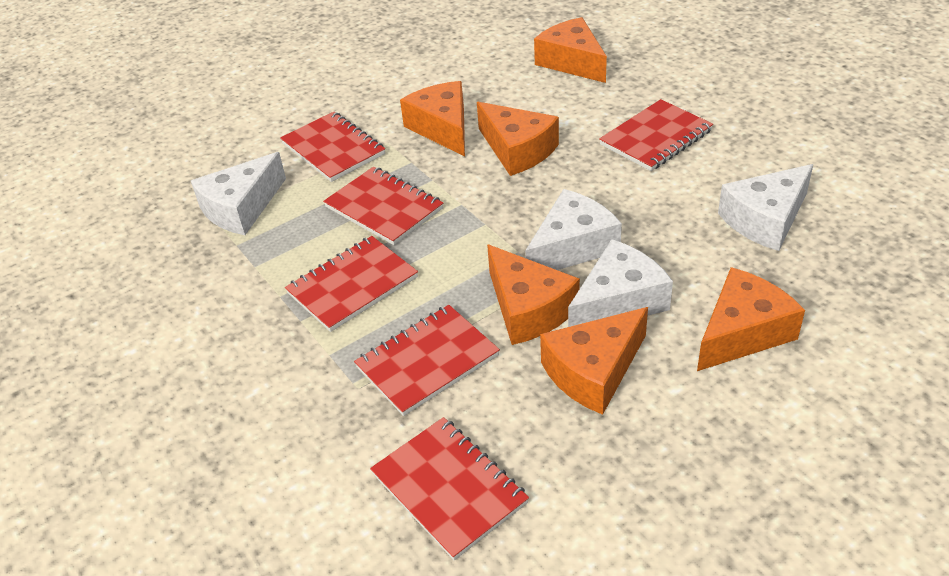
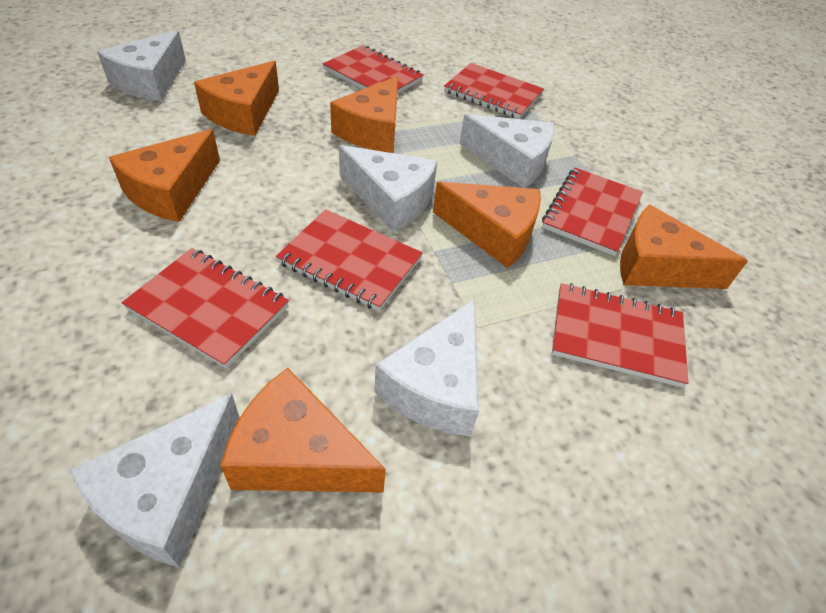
white cheese: [191,152,286,235] [525,189,622,270] [568,239,673,327] [718,164,813,251] = 4 -> [69,393,240,568] [97,30,186,101] [339,145,437,232] [374,299,479,437] [459,114,554,188] = 5

